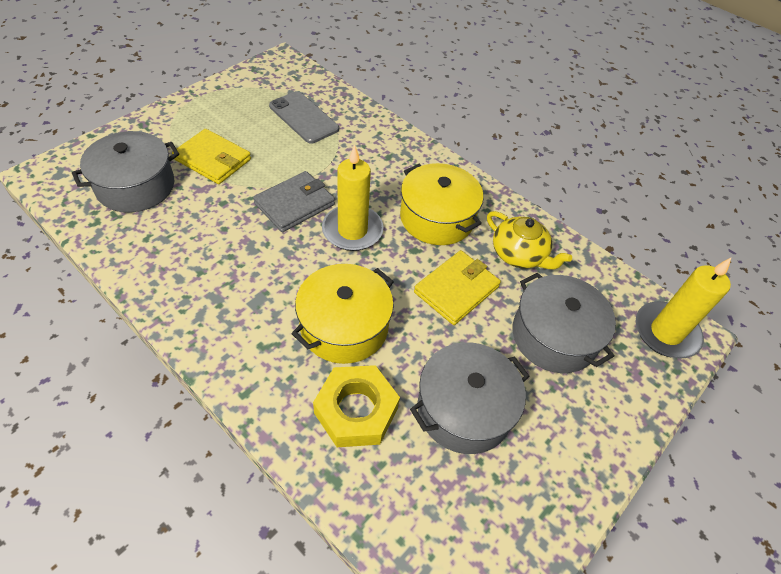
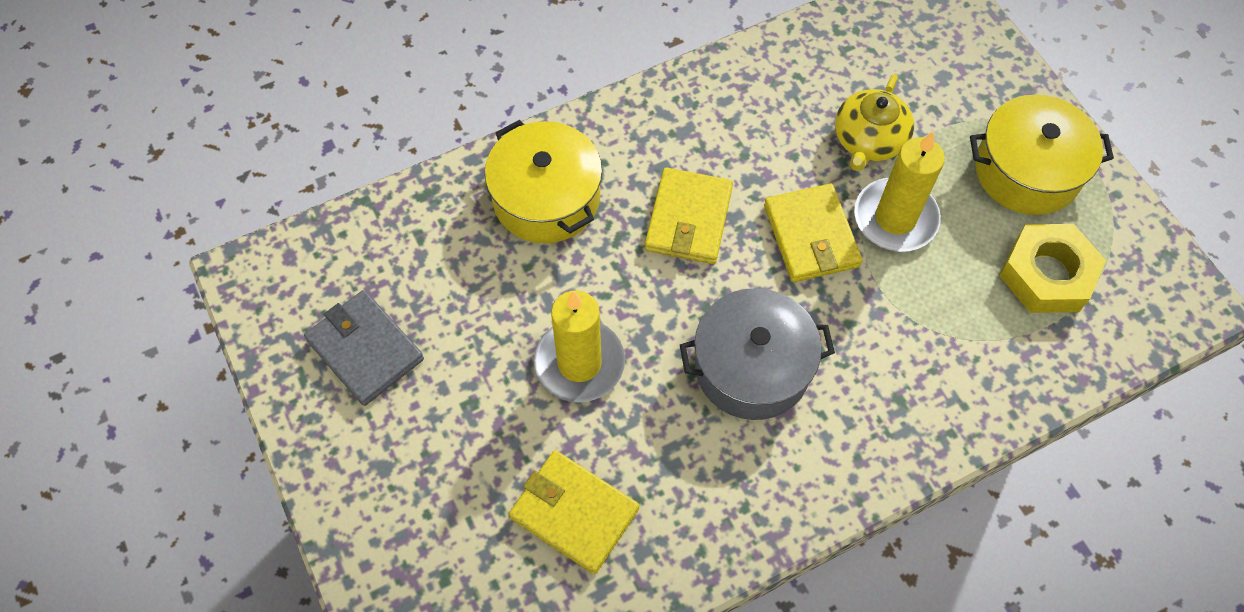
grey phone: [269,91,339,144] = 1 -> none = 0
grey pot: [72,131,179,212] [410,342,529,454] [513,272,616,373] = 3 -> [680,288,835,420] = 1
yellow wallet: [172,129,251,184] [414,250,501,325] = 2 -> [509,450,639,574] [645,168,733,264] [764,184,863,282] = 3

